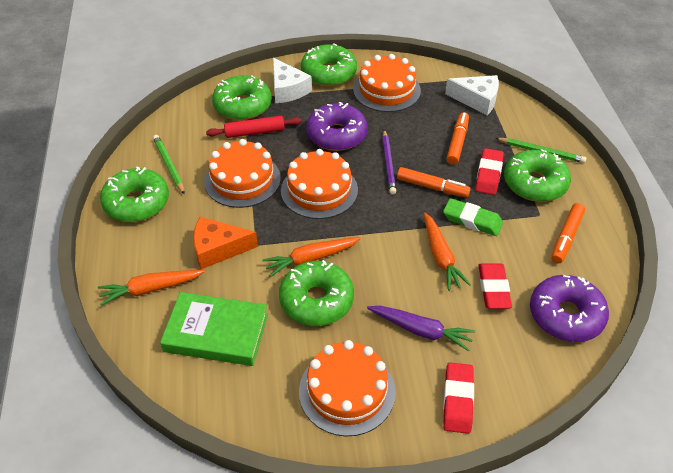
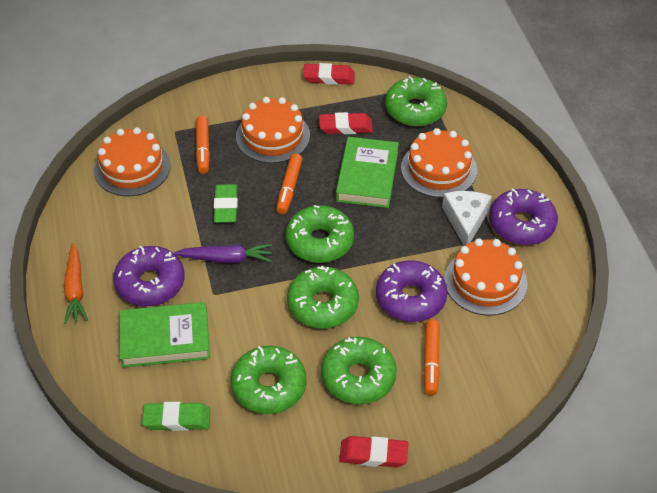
green book: [160,292,268,366] = 1 -> [120,302,210,368] [336,137,399,208] = 2
green eraser: [443,198,503,236] = 1 -> [142,402,210,431] [213,184,238,223] = 2
green pencil: [153,135,185,194] [496,138,586,163] = 2 -> none = 0
orange carrot: [98,270,205,306] [262,237,361,277] [424,212,471,291] = 3 -> [64,243,88,324] = 1
orange cheese: [193,217,258,269] = 1 -> none = 0
purple donut: [306,102,368,151] [530,275,609,342] = 2 -> [113,246,185,306] [376,260,448,322] [489,188,558,245] = 3
purple pencil: [382,129,396,195] = 1 -> none = 0
red rolling pin: [206,116,302,138] = 1 -> none = 0
white cheese: [273,58,312,103] [445,75,499,115] = 2 -> [442,191,492,246] = 1

